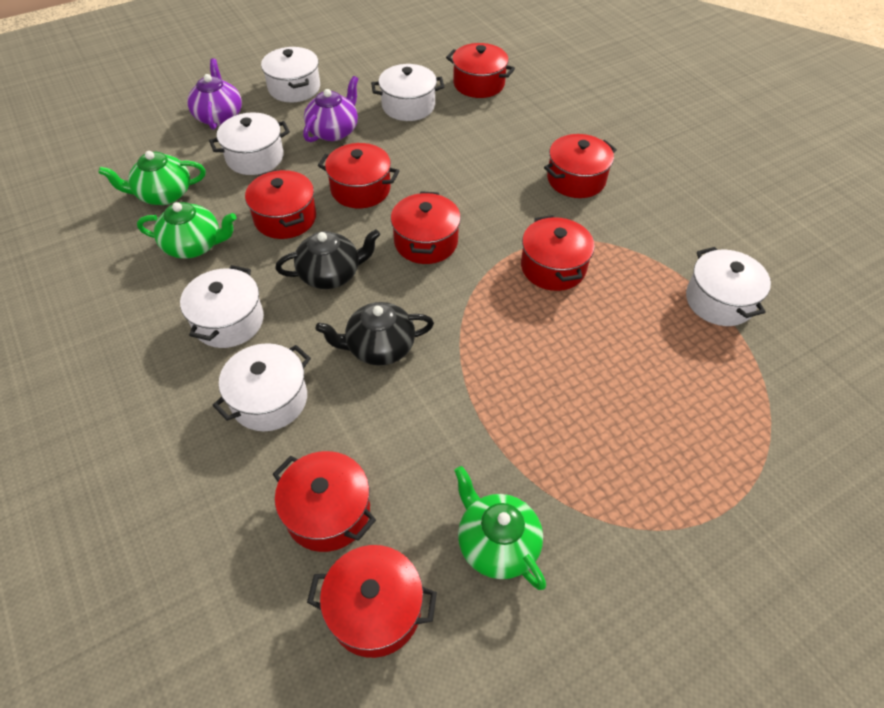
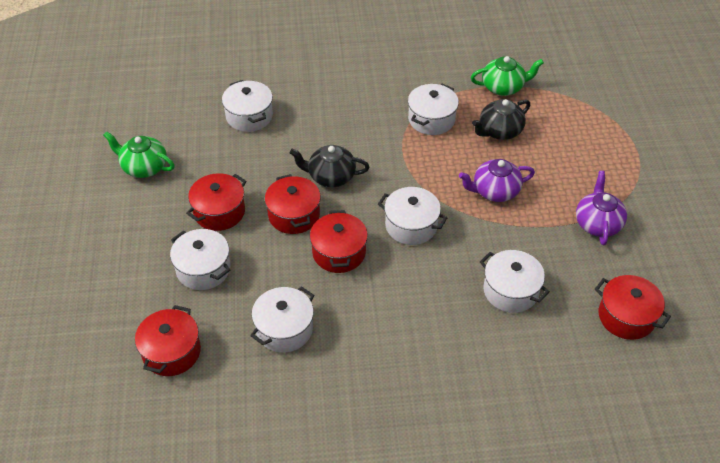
green teapot: [98,151,206,205] [137,202,237,259] [454,466,546,590] = 3 -> [103,131,175,178] [471,56,544,96] = 2
red pot: [245,169,316,239] [273,451,376,552] [307,545,437,658] [318,143,399,208] [391,191,461,264] [446,43,515,98] [521,215,595,291] [544,134,617,198] = 8 -> [135,305,201,376] [186,173,247,231] [265,174,321,234] [310,210,368,273] [595,275,671,340] = 5

